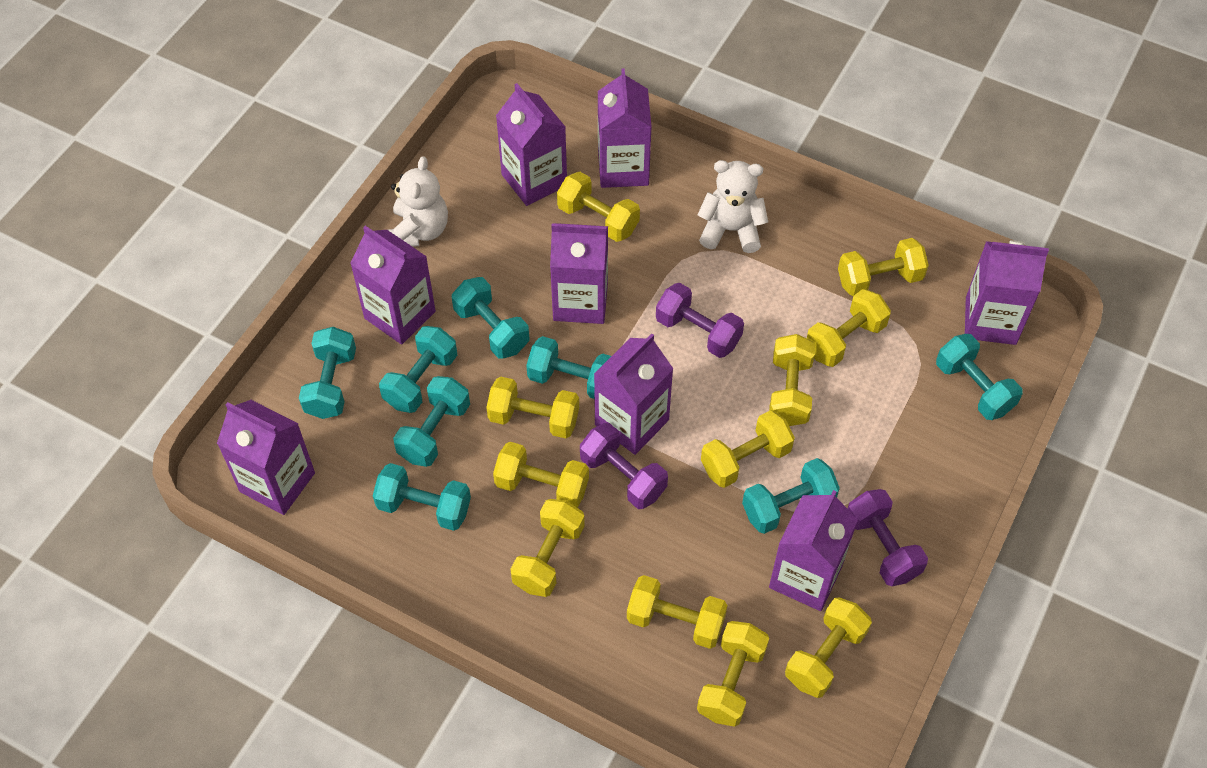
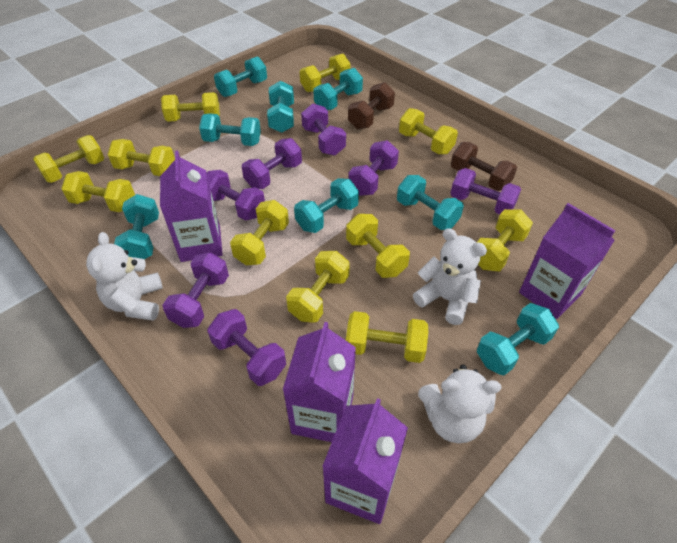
brown dumbbell: none = 0 -> [348,82,395,129] [451,142,517,191] = 2
purple carton: [217,400,315,515] [350,226,436,344] [496,83,567,206] [550,223,608,324] [594,333,673,455] [598,68,652,188] [769,490,858,611] [965,240,1049,345] = 8 -> [160,151,223,262] [283,322,356,442] [322,398,408,524] [519,203,615,319] = 4
purple dumbbell: [580,423,668,509] [656,283,744,358] [847,489,928,586] = 3 -> [163,252,229,328] [207,170,265,221] [207,309,286,386] [242,138,302,189] [301,104,346,156] [348,140,399,196] [450,168,521,214] = 7
white teddy bear: [388,156,448,247] [698,160,768,253] = 2 -> [86,232,163,321] [413,228,487,325] [418,364,502,443] = 3

